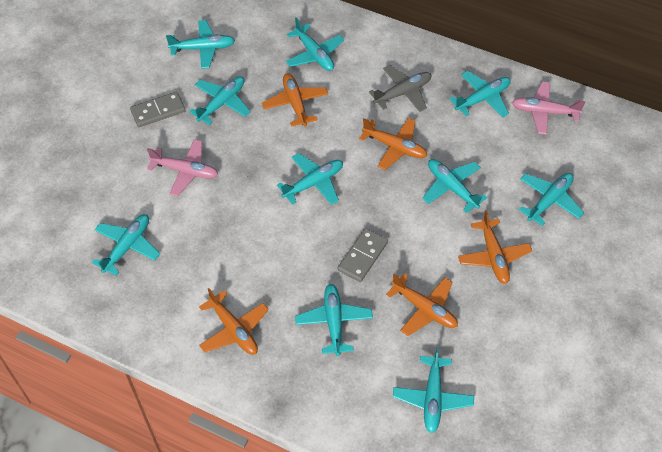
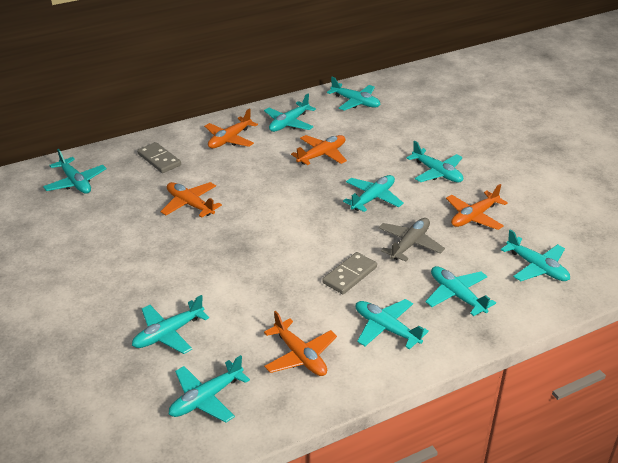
pink plane: [147,139,218,197] [511,81,585,135] = 2 -> none = 0

